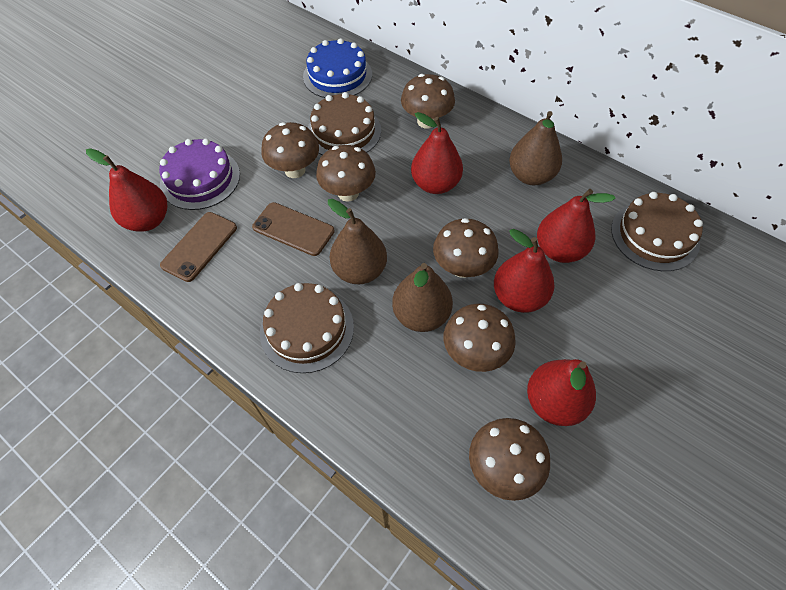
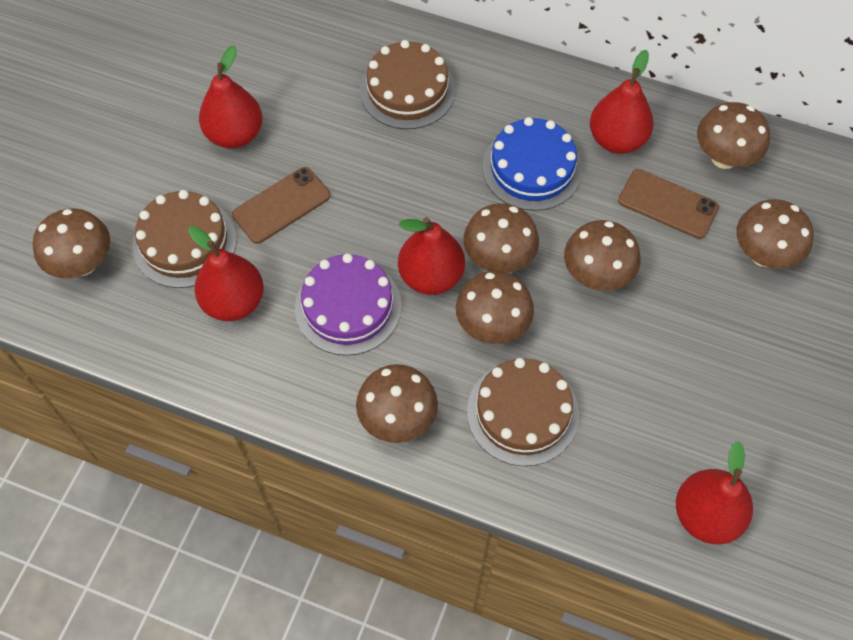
brown mushroom: [261,122,319,178] [316,145,376,202] [401,74,455,128] [433,218,499,278] [444,304,516,372] [469,418,550,501] = 6 -> [33,208,110,278] [356,364,438,443] [456,271,534,344] [463,203,539,273] [564,220,641,291] [697,102,770,169] [736,199,814,269] = 7
brown pear: [328,199,387,284] [392,263,453,332] [509,111,562,185] = 3 -> none = 0

